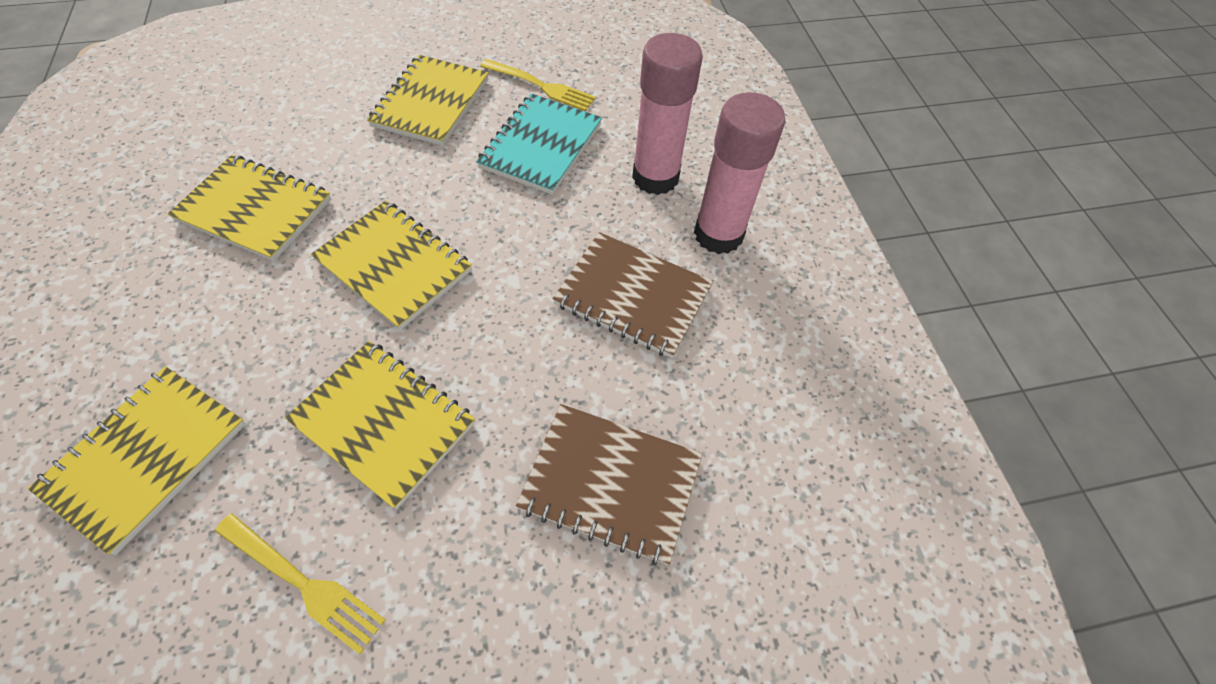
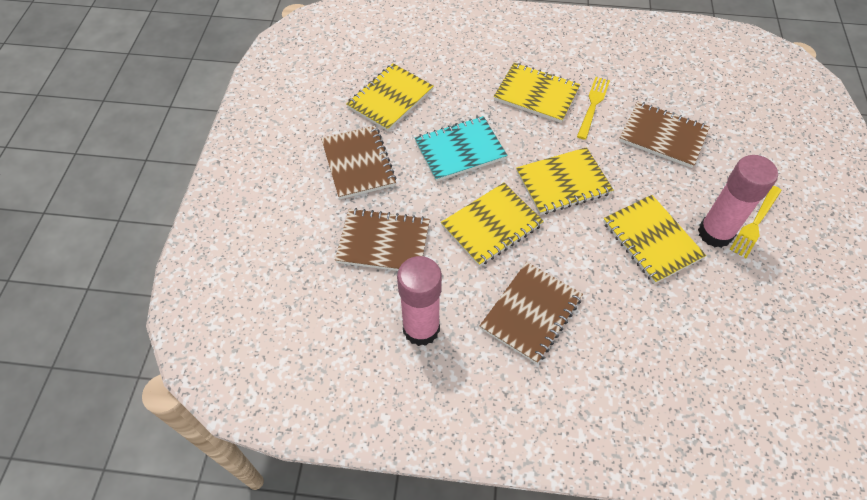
brown notebook: [516,404,703,565] [553,232,713,358] = 2 -> [321,125,396,199] [335,208,430,271] [480,262,583,364] [619,101,710,168] = 4

